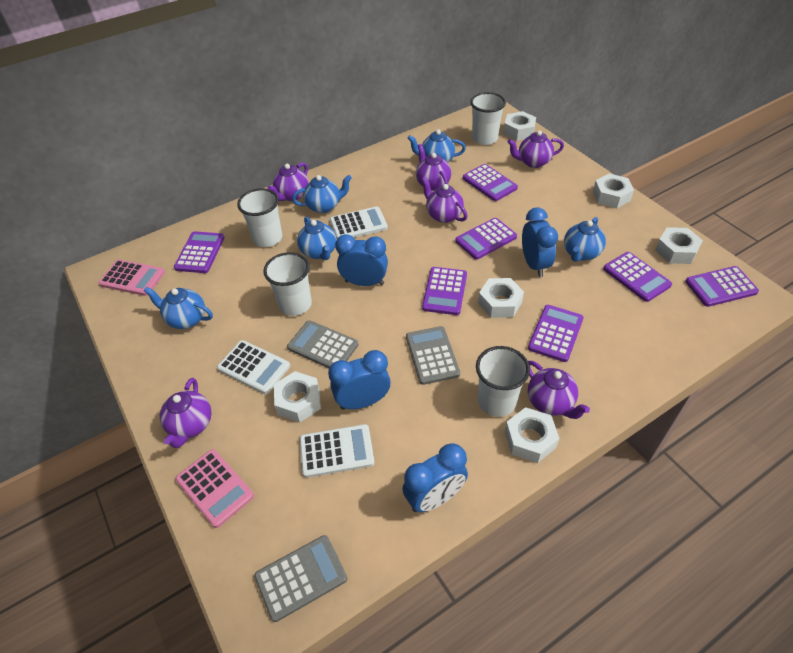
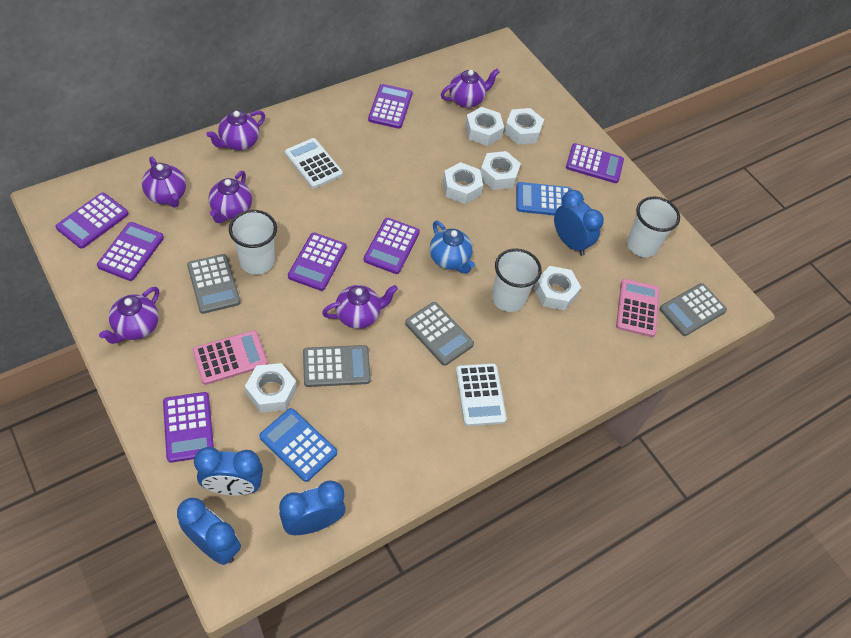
blue calculator: none = 0 -> [259,408,337,482] [516,182,572,215] = 2
blue teapot: [143,287,213,329] [292,175,352,213] [297,216,336,260] [407,130,466,163] [564,217,606,262] = 5 -> [430,221,475,274] = 1
grey calculator: [254,535,347,622] [287,320,358,368] [406,326,460,385] = 3 -> [187,254,241,314] [303,345,371,387] [405,302,474,366] [659,283,727,336] = 4
white calculator: [217,340,290,394] [300,424,374,478] [330,206,388,238] = 3 -> [285,138,343,189] [456,363,507,426] = 2
white cup: [237,188,282,247] [263,252,312,316] [470,92,506,145] [476,346,530,417] = 4 -> [229,210,277,275] [492,248,542,312] [627,196,680,257] = 3

